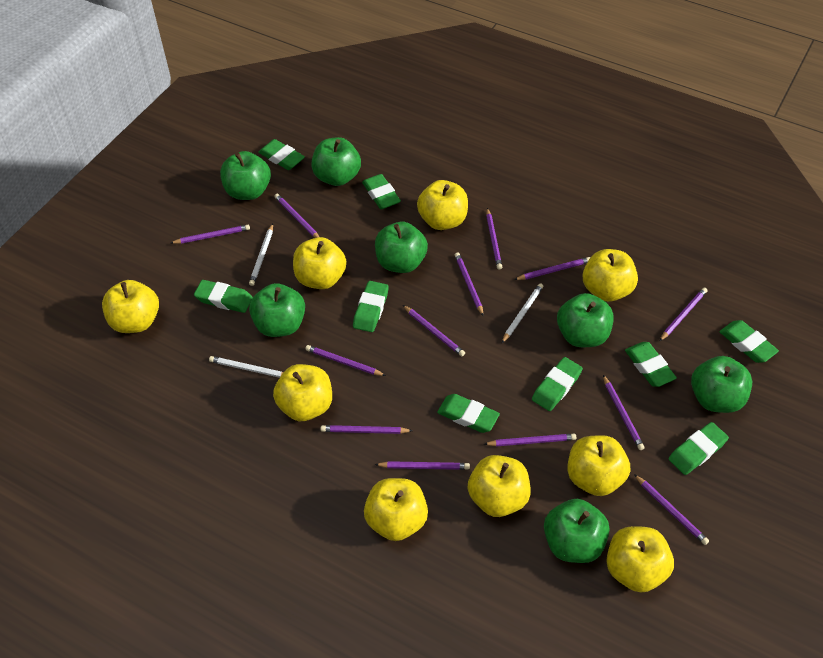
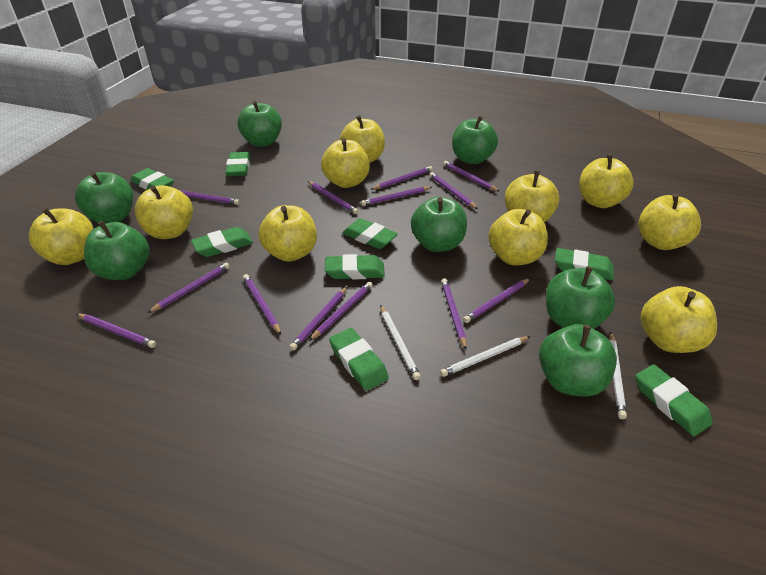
green eraser: [194,280,253,313] [258,139,305,170] [353,281,389,332] [362,174,401,209] [437,394,500,433] [532,357,583,411] [625,342,677,387] [669,422,729,475] [719,320,779,363] = 9 -> [130,168,174,189] [191,227,253,257] [225,152,250,176] [325,254,385,280] [329,328,389,391] [342,218,398,249] [555,248,614,280] [635,364,713,436] = 8
yellow apple: [102,280,159,333] [273,364,332,421] [293,237,347,289] [364,478,428,541] [417,180,468,230] [468,455,531,517] [567,435,630,496] [583,249,638,302] [606,526,674,593] = 9 -> [29,208,94,265] [135,185,193,239] [258,205,317,262] [321,138,370,188] [339,115,385,163] [488,209,548,265] [505,170,559,222] [579,154,634,208] [638,193,701,250] [641,286,717,353] = 10

